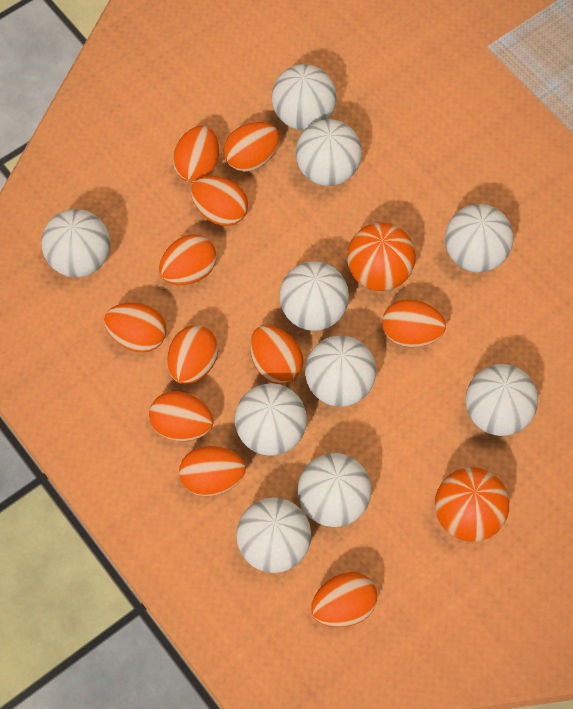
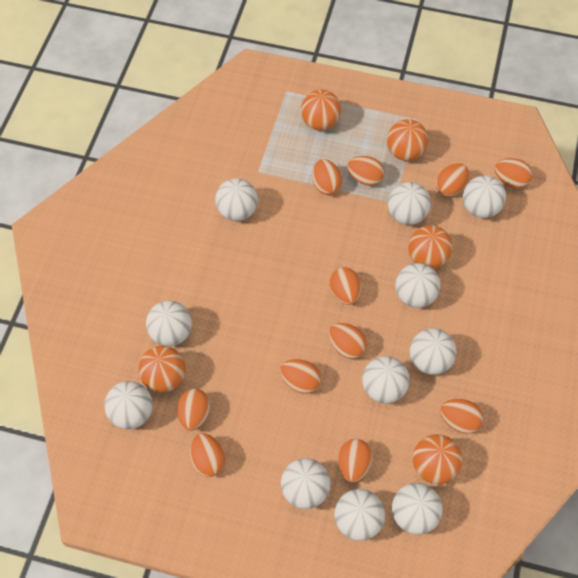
orange ball: [347,222,416,291] [435,467,509,542] = 2 -> [138,346,186,393] [301,90,341,131] [387,119,428,161] [408,225,452,269] [413,434,462,484] = 5
white ball: [42,209,110,278] [235,383,307,456] [236,497,311,573] [272,64,337,130] [279,261,349,331] [296,119,362,186] [298,453,371,527] [305,335,376,407] [445,204,513,272] [466,364,538,436] = 10 -> [104,381,153,429] [146,301,192,346] [215,178,258,221] [281,458,331,509] [334,489,385,541] [362,356,410,403] [388,182,431,225] [392,483,443,535] [395,263,440,308] [410,328,457,375] [463,175,506,218] = 11

